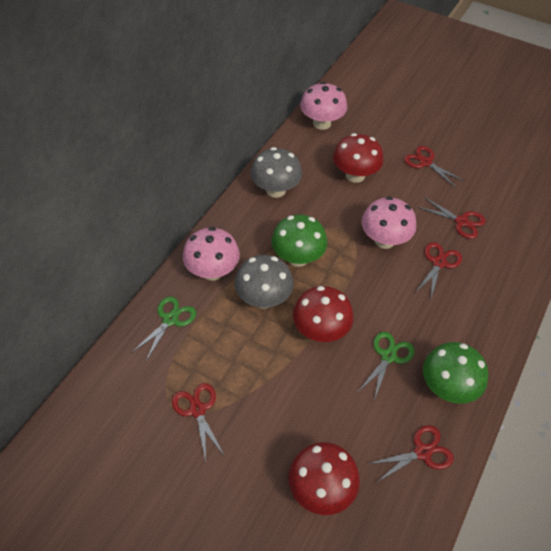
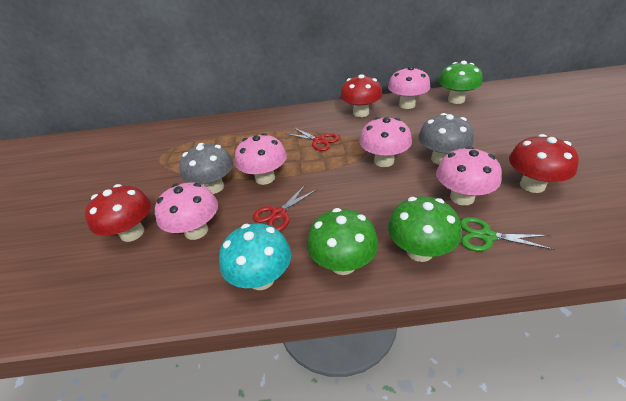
green mushroom: [271,214,327,267] [423,342,488,404] = 2 -> [307,208,378,275] [388,196,461,262] [438,61,482,104] = 3
green scissors: [131,296,196,361] [358,332,415,400] = 2 -> [460,217,555,251] = 1
pink mushroom: [183,227,240,281] [300,82,347,130] [361,197,416,249] = 3 -> [155,182,218,240] [235,133,287,185] [359,117,412,167] [388,66,431,109] [436,146,502,206] = 5
red scissors: [172,383,224,461] [367,425,454,483] [404,146,464,188] [415,242,462,298] [418,197,486,239] = 5 -> [253,184,316,231] [287,127,339,151] = 2
turquoise mushroom: none = 0 -> [219,223,291,290] = 1

